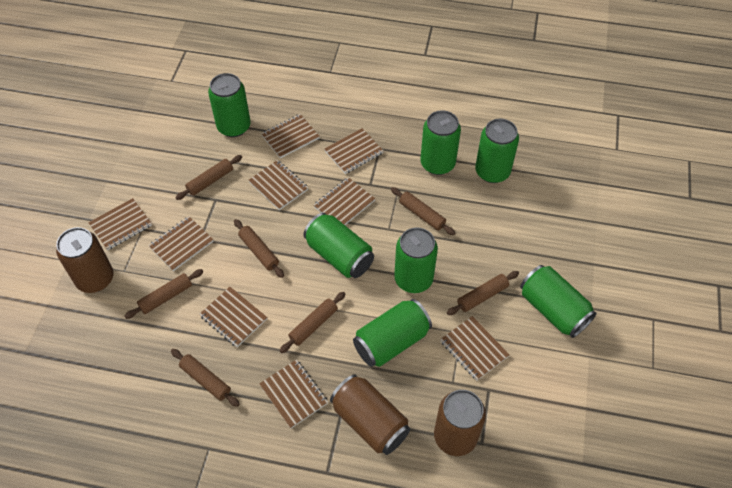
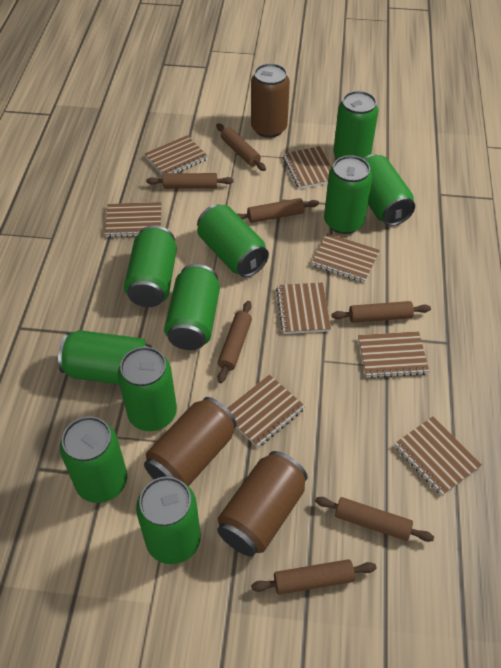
brown notebook: [88,198,152,250] [148,216,214,271] [199,287,267,347] [248,160,308,210] [259,360,328,429] [261,114,320,158] [314,177,375,225] [324,128,384,174] [440,316,510,380] = 9 -> [105,202,162,237] [144,135,208,175] [227,375,305,448] [276,283,331,334] [283,146,332,189] [311,233,380,283] [358,331,429,378] [394,416,482,496] = 8
green can: [208,73,251,137] [303,213,374,278] [353,299,432,367] [394,227,438,293] [420,110,461,175] [475,119,519,183] [520,265,597,338] = 7 -> [58,330,152,385] [60,416,127,503] [118,347,177,431] [124,225,177,307] [136,477,201,564] [164,264,220,350] [197,204,269,277] [324,155,372,234] [333,91,379,159] [363,154,415,226] = 10

